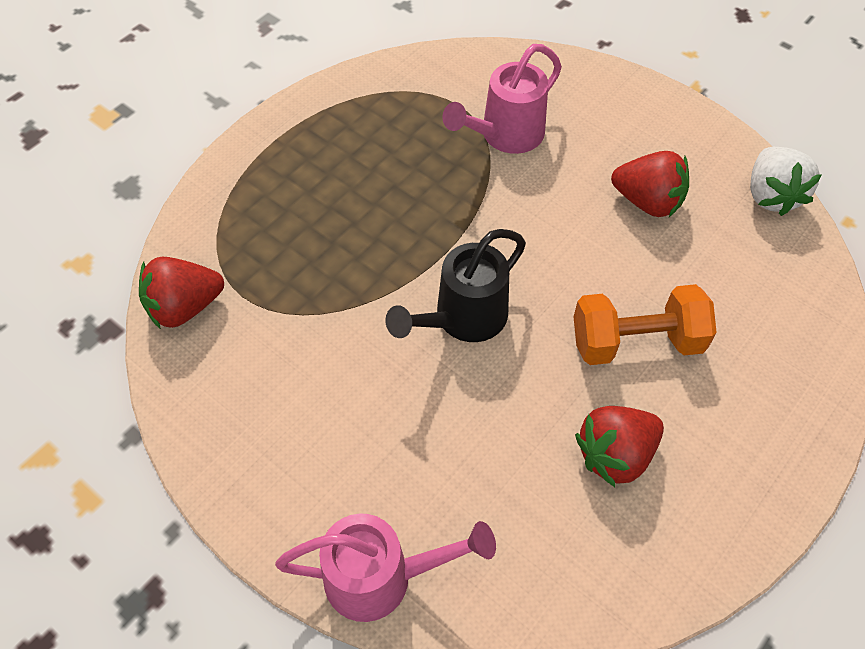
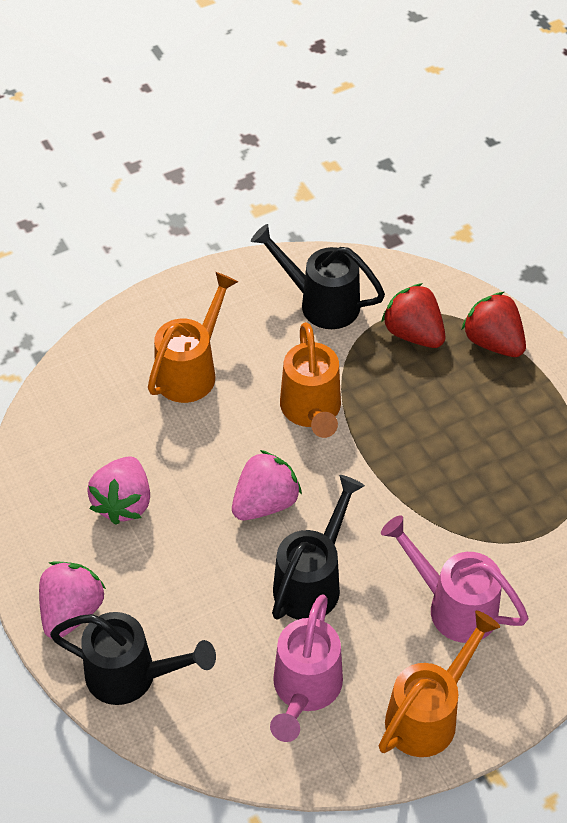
black watering can: [385,229,526,342] = 1 -> [50,612,216,705] [251,224,385,329] [272,475,365,620] = 3
orange dumbbell: [573,284,717,365] = 1 -> none = 0
orange watering can: none = 0 -> [148,272,238,403] [280,322,341,438] [379,610,500,757] = 3
pink strawberry: none = 0 -> [39,561,106,639] [87,456,150,525] [232,450,302,520] = 3
red strawberry: [139,257,224,329] [575,406,664,487] [611,151,689,217] = 3 -> [381,283,445,348] [462,292,526,357] = 2
white strawberry: [750,147,822,216] = 1 -> none = 0

